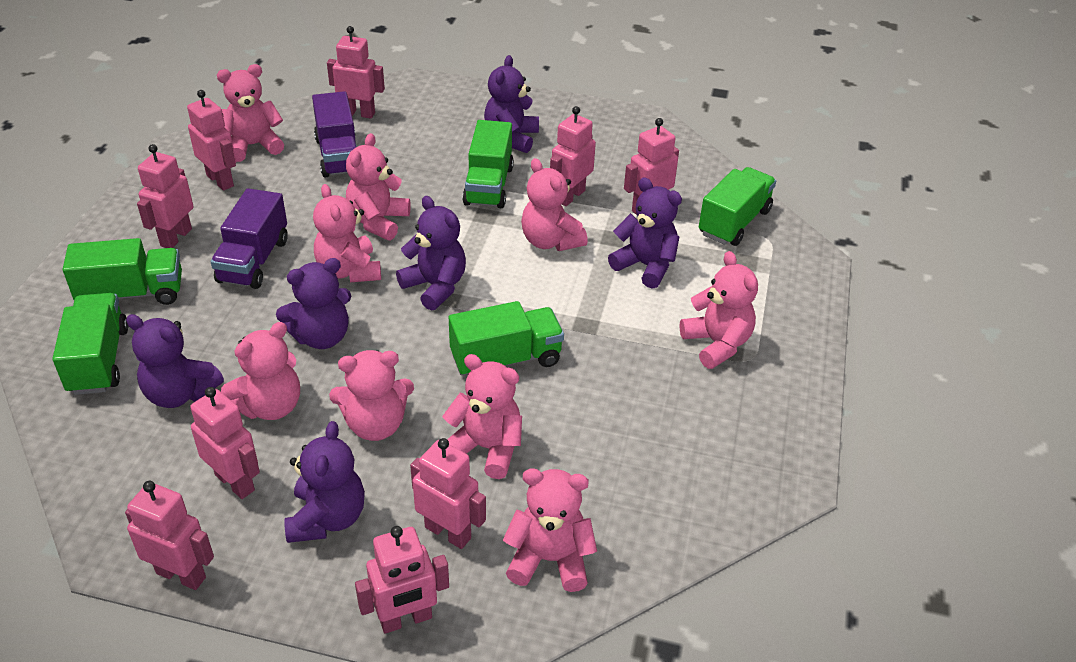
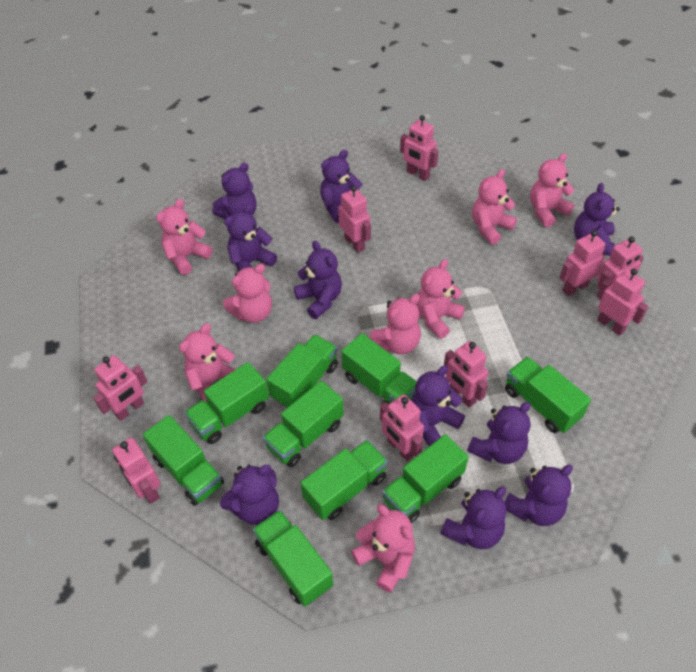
green truck: [53,293,128,395] [63,238,182,305] [449,301,564,375] [462,120,514,208] [699,167,776,246] = 5 -> [143,415,224,506] [185,362,269,444] [253,510,333,607] [263,381,344,467] [266,334,338,408] [301,440,388,520] [342,333,417,404] [382,434,468,523] [505,357,591,433] = 9
pink teddy bear: [217,64,284,162] [221,322,300,420] [313,184,381,282] [329,350,414,441] [346,133,411,240] [442,354,522,479] [503,468,597,592] [521,158,588,251] [680,251,758,369] = 9 -> [156,199,212,275] [179,324,236,402] [223,264,272,323] [351,504,415,592] [368,294,421,354] [416,259,465,339] [472,169,517,245] [530,153,574,227] = 8
purple teddy bear: [126,314,224,408] [276,258,351,349] [284,421,365,543] [396,196,466,311] [484,55,539,153] [608,177,682,289] = 6 -> [212,163,257,219] [220,464,279,525] [224,204,277,270] [294,241,342,319] [320,150,363,223] [411,366,465,446] [440,486,506,549] [467,402,530,464] [504,465,573,526] [574,183,620,256] = 10
purple truck: [211,188,288,289] [312,91,357,177] = 2 -> none = 0

